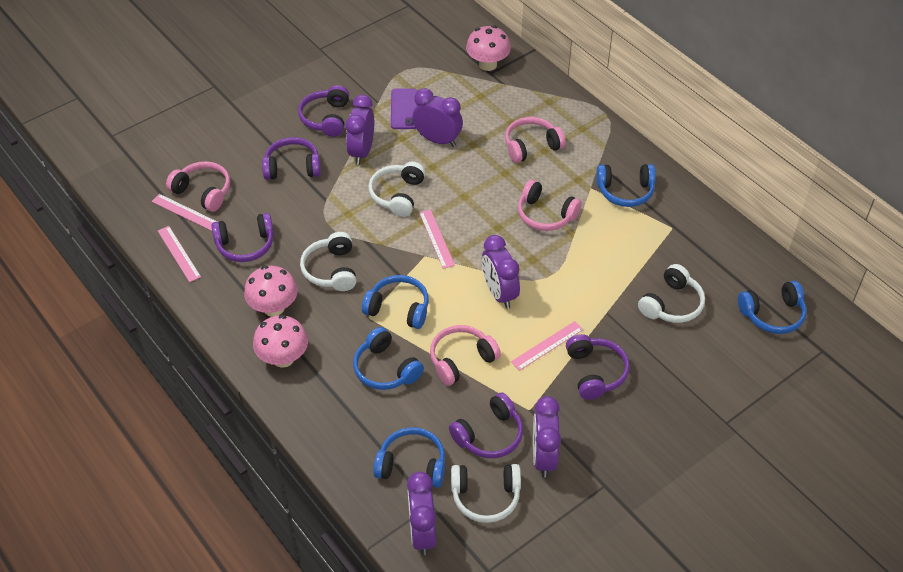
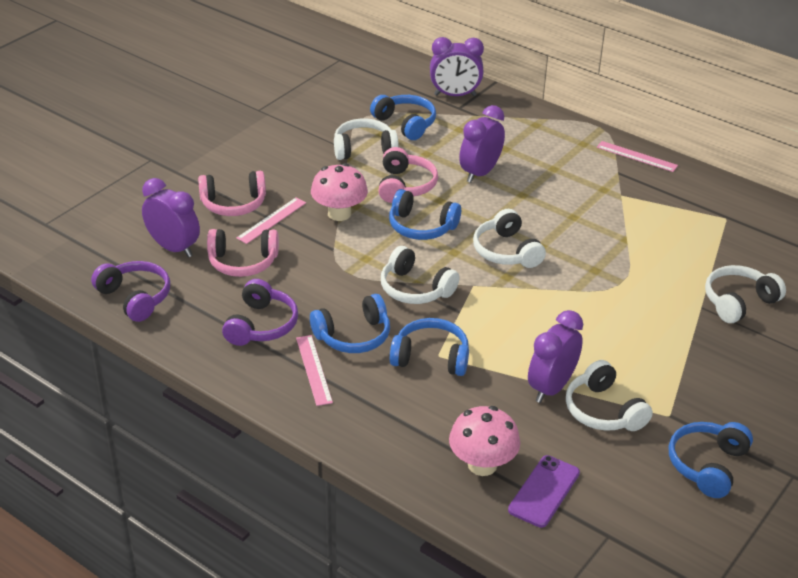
pink headphones: [166,161,230,212] [430,325,501,386] [505,117,566,163] [518,180,582,231] = 4 -> [198,171,266,216] [207,229,279,277] [378,147,438,203] = 3
pink mushroom: [244,265,298,317] [253,315,308,368] [466,25,511,71] = 3 -> [311,163,368,221] [449,406,520,476] = 2
pink ruler: [152,194,217,231] [158,226,201,282] [419,210,455,269] [511,321,583,371] = 4 -> [236,198,306,244] [296,335,333,406] [597,141,678,172] = 3
purple clock: [346,95,374,165] [407,472,436,555] [412,88,463,147] [482,235,520,309] [533,396,561,478] = 5 -> [142,178,200,258] [430,37,484,96] [459,105,505,183] [528,310,583,403] = 4
purple headphones: [211,213,274,262] [262,137,321,180] [298,85,349,137] [449,392,523,458] [566,334,630,400] = 5 -> [91,261,171,322] [222,279,298,346] = 2
white headphones: [300,232,356,291] [368,162,426,217] [451,464,521,523] [638,264,705,323] = 4 -> [334,119,399,160] [381,246,460,304] [473,209,546,268] [566,360,653,431] [705,265,786,323] = 5

